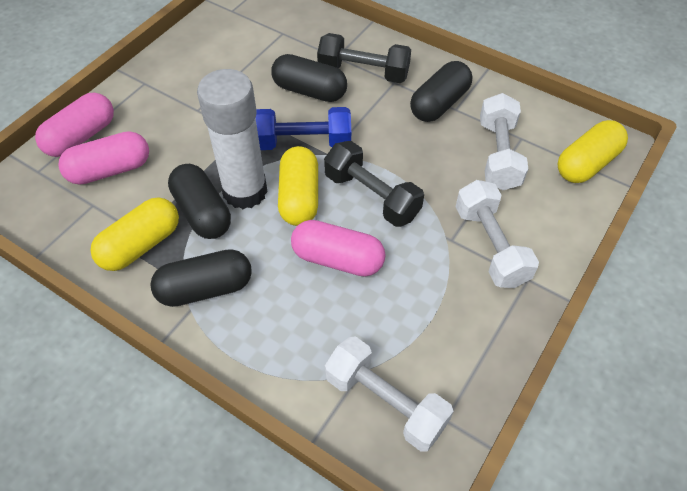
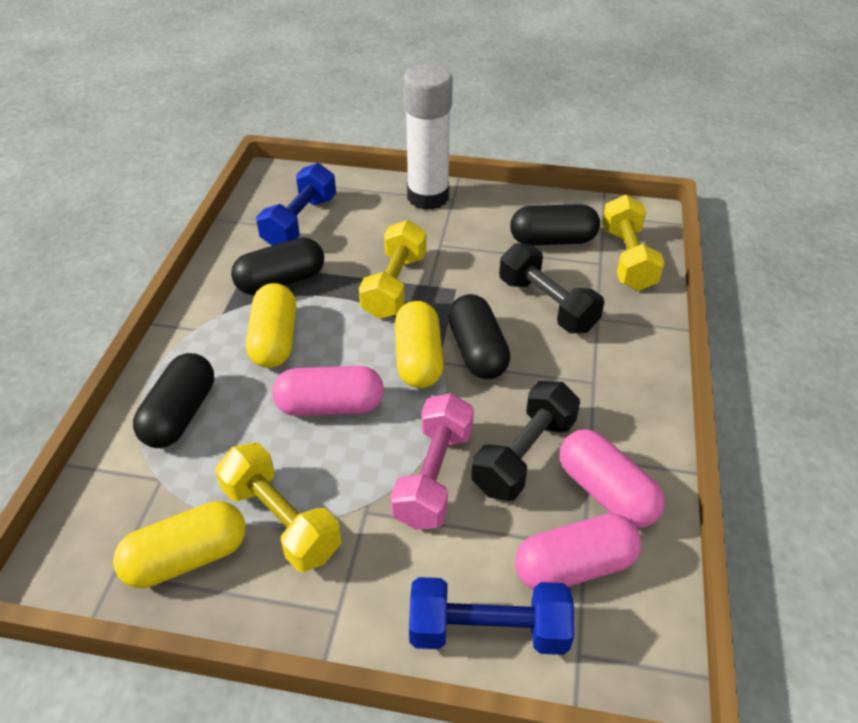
blue dumbbell: [256,107,351,150] = 1 -> [256,163,336,246] [409,577,574,655] = 2
pink dumbbell: none = 0 -> [391,393,474,530] = 1
white dumbbell: [325,337,454,452] [456,180,539,288] [480,93,528,190] = 3 -> none = 0
yellow dumbbell: none = 0 -> [215,443,342,572] [359,220,426,319] [602,195,665,291] = 3

